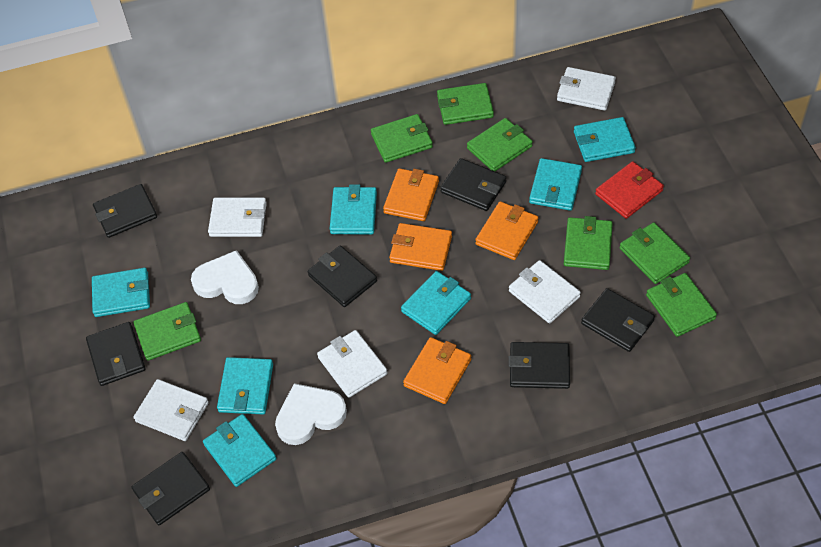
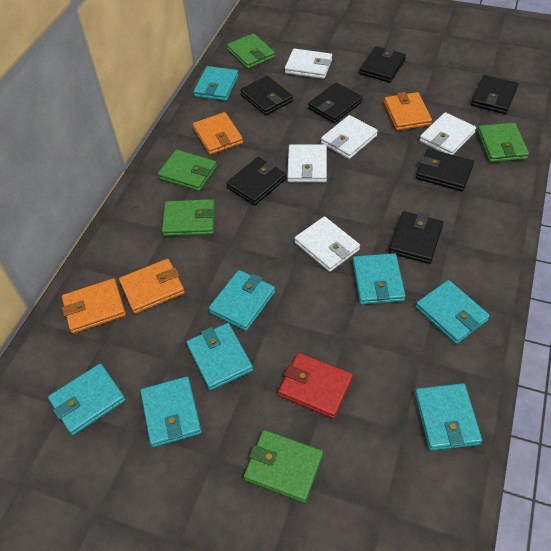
green wallet: [134,302,201,361] [371,114,433,163] [437,83,494,125] [467,118,533,171] [564,216,613,270] [619,222,690,284] [646,273,717,337] = 7 -> [158,150,217,191] [162,199,215,236] [227,33,275,69] [244,430,323,503] [477,123,529,162] = 5
turquoise wallet: [92,268,150,317] [203,414,276,487] [217,357,273,414] [330,184,377,234] [401,271,471,335] [529,158,582,211] [574,117,636,162] = 7 -> [48,364,126,436] [140,376,202,448] [187,323,253,391] [194,66,239,101] [209,270,275,331] [353,253,406,305] [415,383,482,451] [416,280,490,344] = 8
white heart: [191,250,259,304] [275,383,347,445] = 2 -> none = 0

